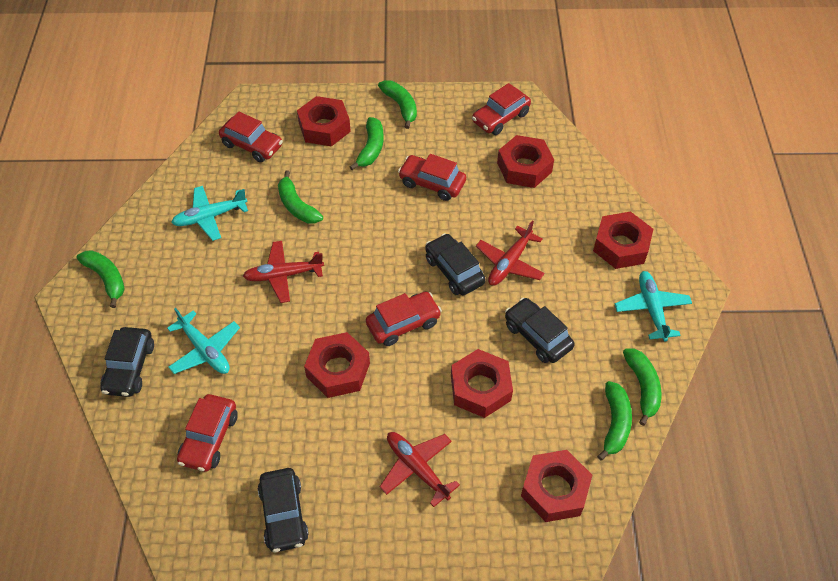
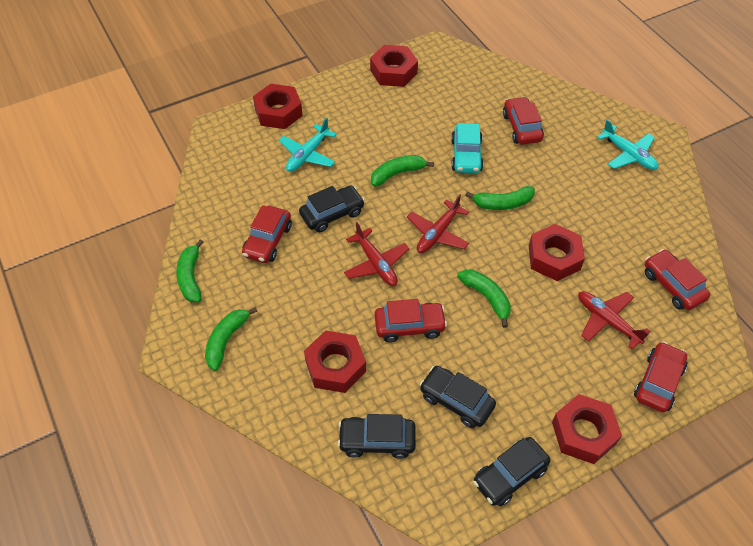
green banana: [76,250,125,308] [278,170,323,224] [350,117,384,170] [378,80,417,129] [597,381,632,461] [623,348,661,426] = 6 -> [176,239,204,302] [205,307,257,371] [371,155,434,187] [457,270,511,328] [465,186,535,210] = 5
red nut: [297,96,351,147] [304,332,370,398] [451,349,513,418] [497,135,554,188] [521,450,592,522] [593,212,653,269] = 6 -> [253,84,303,129] [304,330,366,393] [370,45,418,87] [529,224,585,281] [552,394,622,464] = 5
turquoise car: none = 0 -> [451,123,483,173] = 1
turquoise plane: [167,308,240,374] [171,186,248,241] [615,271,692,342] = 3 -> [279,118,337,172] [597,120,659,170] = 2

